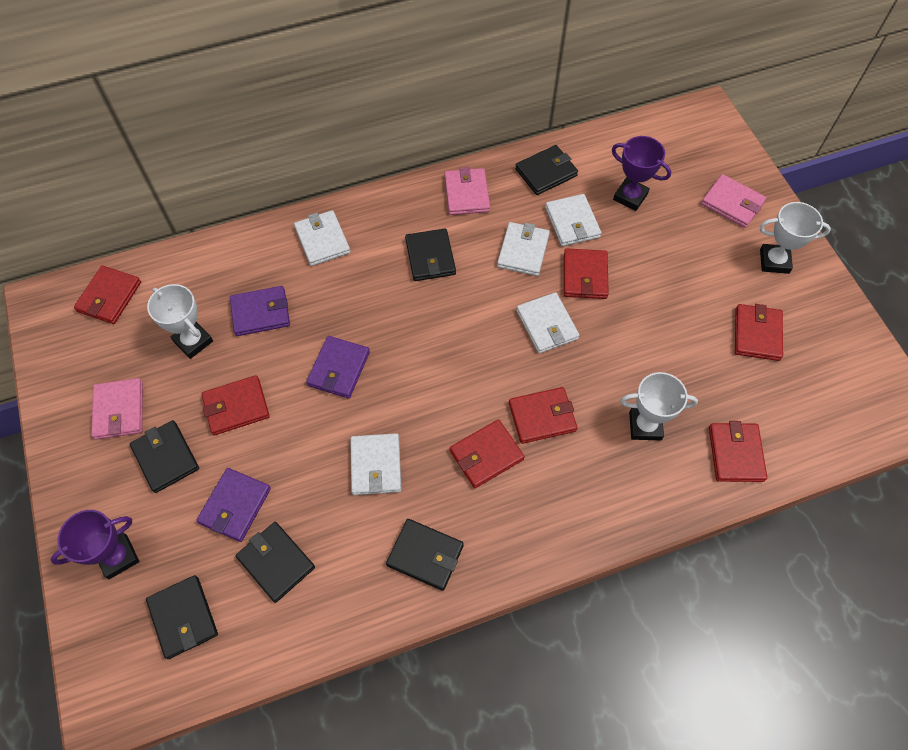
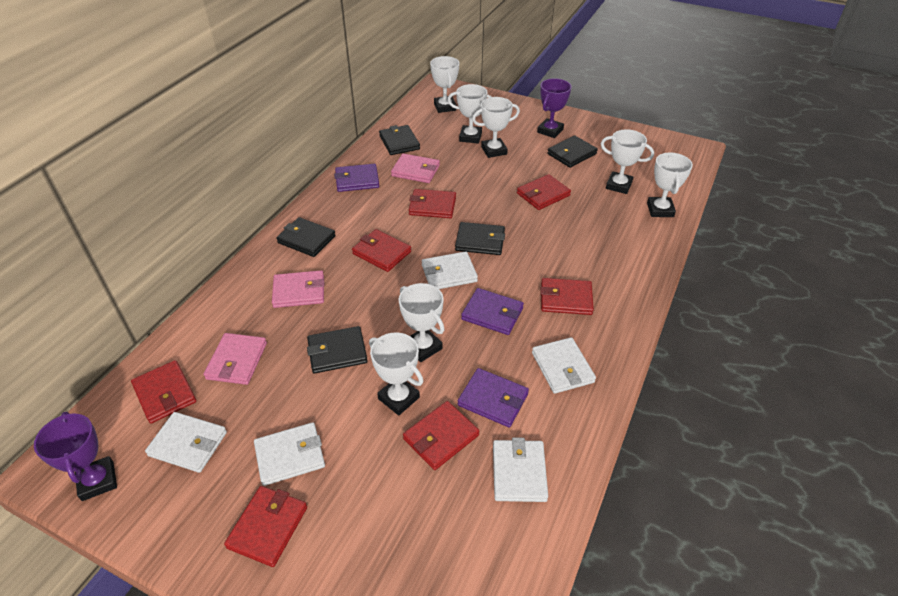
black wallet: [130,420,199,493] [146,575,218,659] [236,522,315,603] [386,519,464,591] [405,229,456,281] [515,145,578,195] = 6 -> [276,217,336,257] [307,326,368,373] [379,125,420,155] [455,222,505,255] [547,136,598,168] = 5
white trophy: [147,284,213,359] [620,372,698,441] [760,202,831,274] = 3 -> [369,332,423,415] [399,283,444,362] [430,56,459,113] [447,84,492,144] [472,97,520,158] [601,129,654,194] [647,152,693,217] = 7

